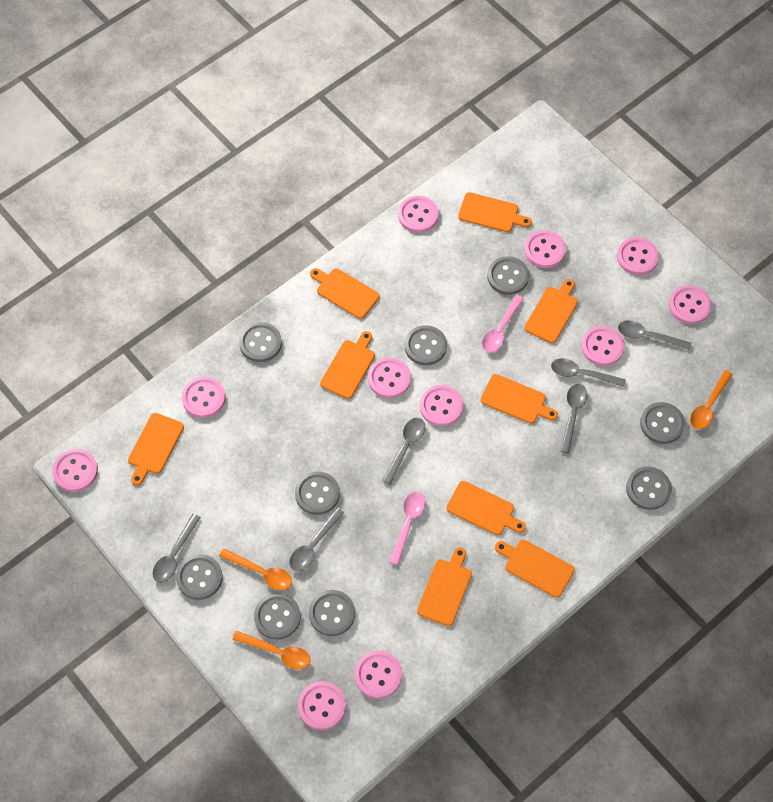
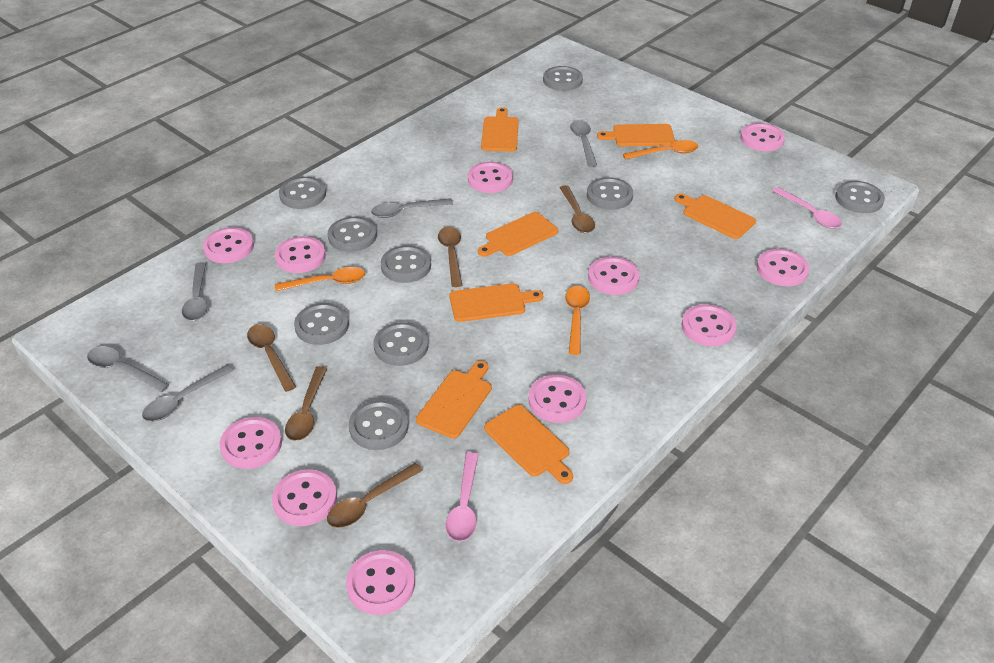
brown spoon: none = 0 -> [247,324,296,392] [285,366,327,441] [327,463,423,528] [438,227,462,287] [559,185,595,233] = 5
grey spoon: [153,514,201,583] [290,508,344,571] [382,418,426,485] [551,358,626,387] [560,384,588,454] [618,320,691,350] = 6 -> [87,346,170,392] [142,364,234,422] [182,262,207,321] [371,198,453,218] [570,120,597,167] = 5
orange cutting board: [128,413,184,485] [310,268,380,319] [320,331,375,399] [417,547,472,626] [446,481,526,535] [458,192,532,232] [481,374,558,424] [495,540,575,598] [524,279,578,343] = 9 -> [416,361,492,438] [449,283,543,322] [478,212,558,257] [481,107,519,152] [484,405,573,484] [597,124,675,146] [675,193,756,239] = 7

